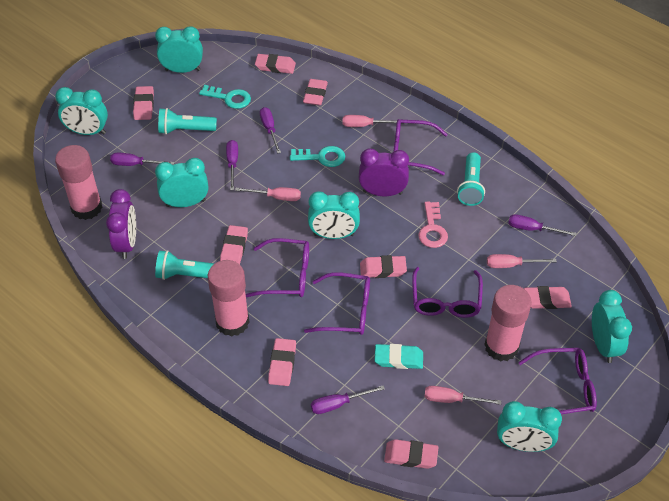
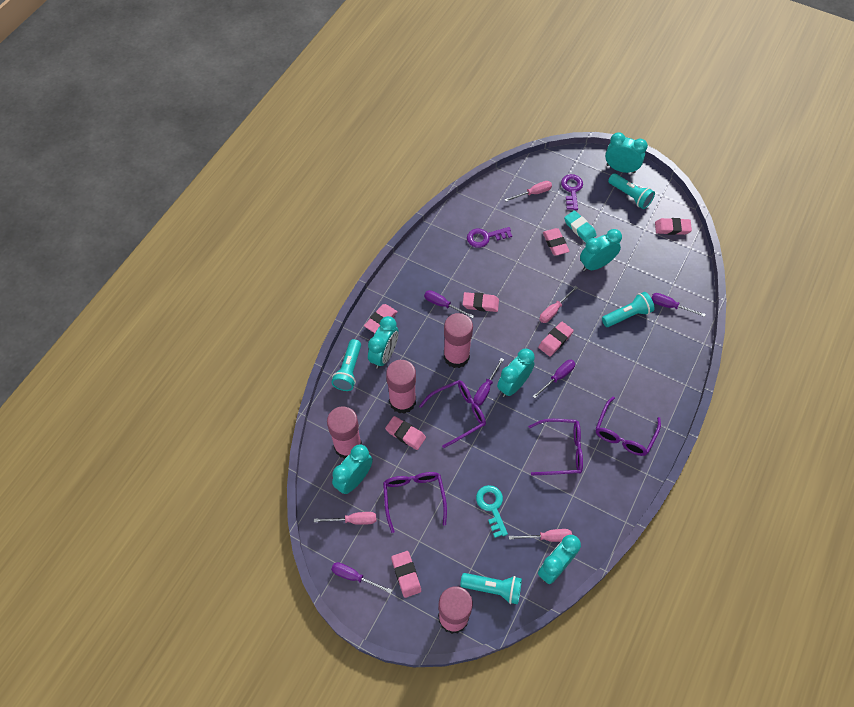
pink eraser: [133,86,154,120] [220,225,248,264] [255,54,296,74] [268,338,296,386] [303,79,328,105] [360,255,407,278] [384,439,439,469] [524,286,572,309] = 8 -> [364,304,398,333] [385,416,426,450] [391,551,421,598] [463,292,499,312] [538,321,574,357] [543,228,570,256] [655,218,692,235] = 7
pink glue stick: [55,145,103,220] [208,260,250,337] [484,285,532,362] = 3 -> [327,406,362,459] [386,360,416,414] [438,586,473,634] [444,313,473,368] = 4
pink key: [418,201,448,248] = 1 -> none = 0
purple clock: [106,189,136,259] [359,148,409,196] = 2 -> none = 0
purple glasses: [246,238,309,297] [304,272,370,335] [394,119,448,175] [412,267,483,318] [518,348,597,414] = 5 -> [383,472,447,533] [419,380,486,448] [528,419,583,476] [596,396,661,456] = 4
purple key: none = 0 -> [467,227,512,248] [561,174,583,210] = 2
turquoise flashlight: [155,250,214,280] [158,108,217,134] [457,152,485,206] = 3 -> [331,339,361,391] [460,573,522,604] [602,292,655,327] [608,173,655,209] = 4
turquoise key: [199,85,251,109] [290,146,345,167] = 2 -> [476,485,508,538] = 1

